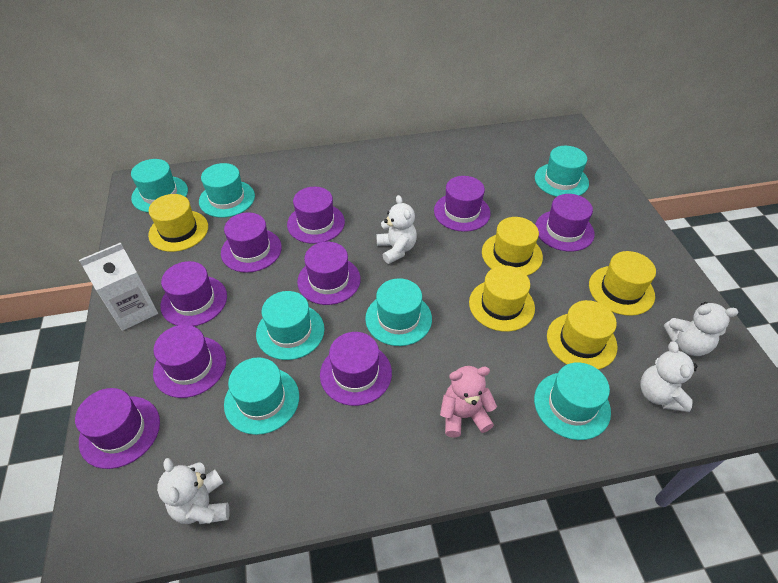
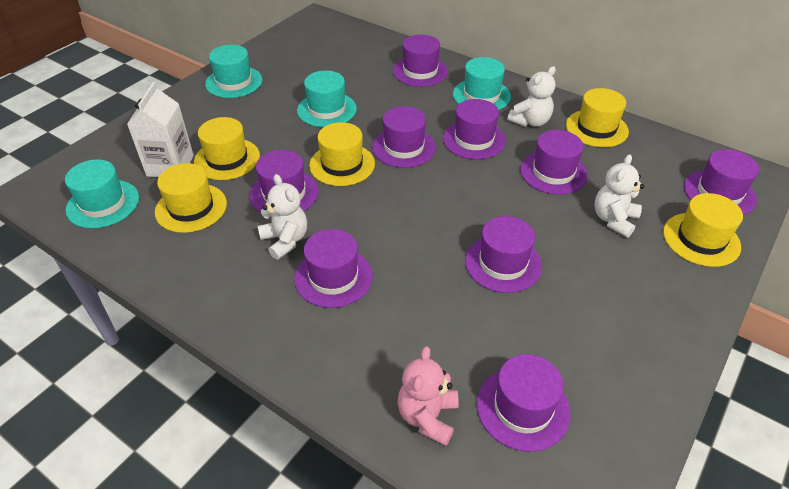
turquoise hat: [131,159,188,212] [199,163,255,218] [224,357,299,435] [256,291,324,360] [365,278,432,346] [534,362,611,440] [535,146,589,197] = 7 -> [65,160,139,228] [205,45,262,98] [297,71,357,127] [453,57,511,110] = 4
white teddy bear: [157,458,230,524] [376,195,417,264] [640,341,697,412] [664,302,739,356] = 4 -> [258,174,307,260] [507,66,556,127] [594,154,644,238] = 3

